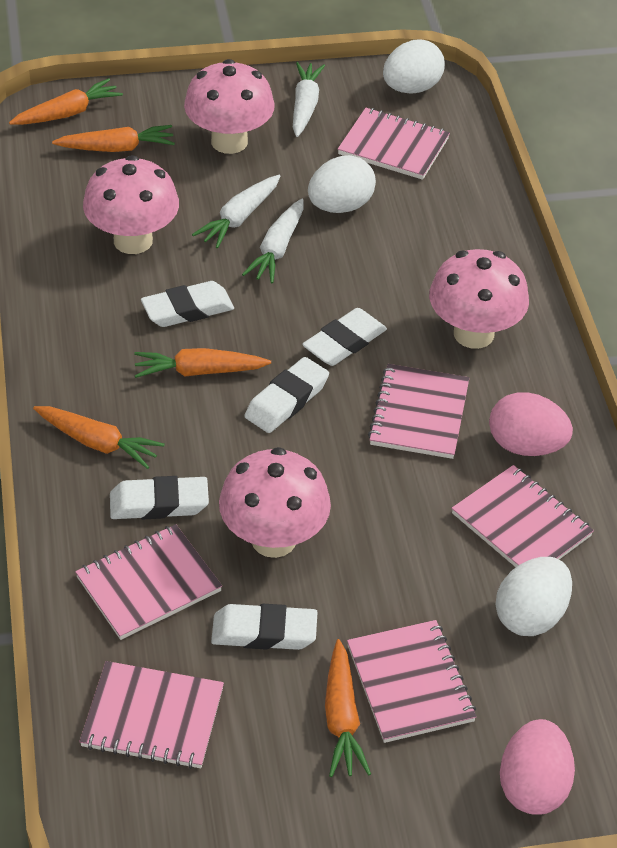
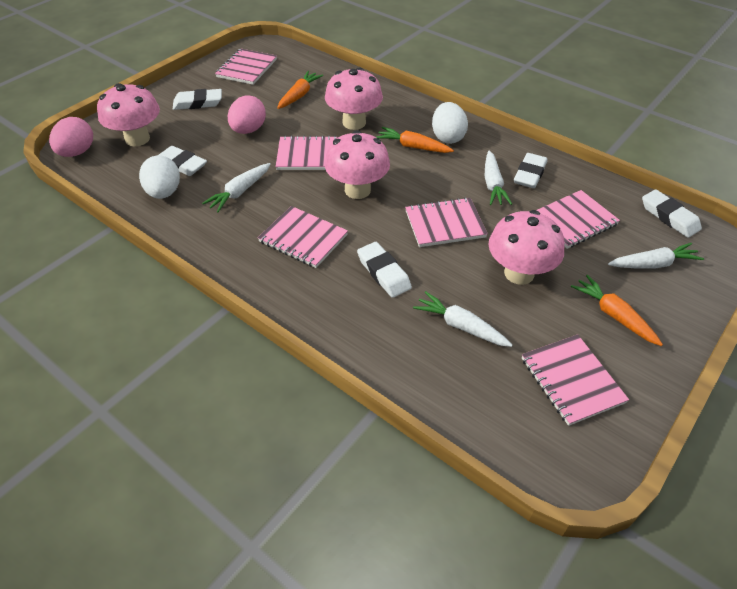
orange carrot: [9,78,123,125] [33,406,165,469] [52,125,175,152] [134,348,271,378] [325,639,371,777] = 5 -> [277,71,323,109] [376,127,454,153] [571,275,663,346] = 3
white carrot: [192,175,280,248] [242,199,304,284] [293,62,325,137] = 3 -> [202,163,271,212] [413,291,512,347] [485,151,512,205] [608,243,704,269] = 4
white egg: [308,155,376,213] [383,39,445,94] [496,557,572,636] = 3 -> [139,155,180,199] [432,102,468,144] = 2

